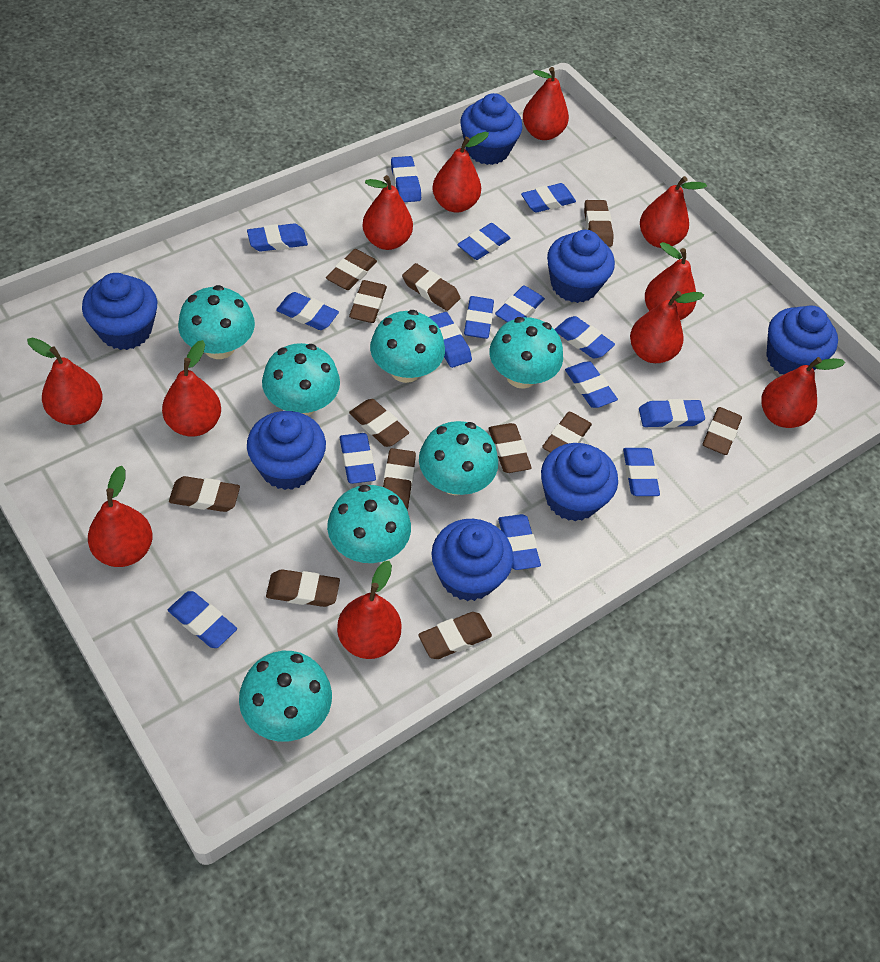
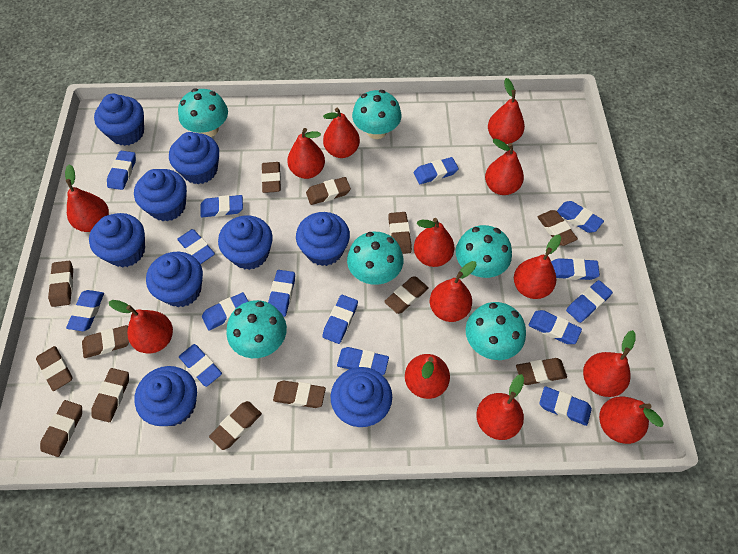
blue cupcake: [82,273,157,350] [247,411,326,490] [431,519,514,601] [460,93,522,165] [541,443,618,521] [547,230,615,303] [766,305,838,375] = 7 -> [89,213,145,268] [94,94,144,146] [134,169,187,221] [134,366,197,426] [146,252,203,307] [169,132,219,184] [218,216,273,270] [296,212,350,266] [331,367,392,427] = 9
brown eraser: [169,476,240,512] [266,569,340,607] [326,249,377,290] [349,280,387,323] [349,399,409,447] [383,448,416,510] [402,263,460,311] [418,612,492,659] [489,423,532,473] [542,412,592,453] [584,200,614,247] [703,407,742,455] = 12 -> [36,346,73,391] [40,400,82,457] [48,261,73,307] [82,325,129,358] [91,368,129,422] [209,401,262,450] [261,162,281,193] [273,381,326,408] [306,177,351,205] [384,277,429,314] [388,212,412,254] [516,358,567,385] [537,210,578,246] = 13
red pear: [27,338,103,425] [88,466,153,567] [162,340,221,437] [337,561,402,659] [362,175,413,250] [432,132,489,213] [523,67,569,140] [630,291,704,363] [640,176,707,248] [645,242,696,320] [761,357,845,428] = 11 -> [65,164,109,232] [109,300,173,354] [287,128,325,179] [323,108,360,158] [405,354,450,399] [414,218,454,267] [430,261,477,322] [476,374,524,440] [485,139,524,195] [488,78,525,144] [514,235,561,299] [583,330,636,397] [599,396,664,444] = 13
turquoise mushroom: [178,285,255,359] [239,651,332,742] [262,343,340,416] [327,485,411,563] [370,310,445,383] [419,421,498,495] [489,317,563,389] = 7 -> [178,88,228,137] [227,300,287,358] [347,232,403,285] [352,90,401,139] [456,225,512,278] [466,302,526,360] = 6

